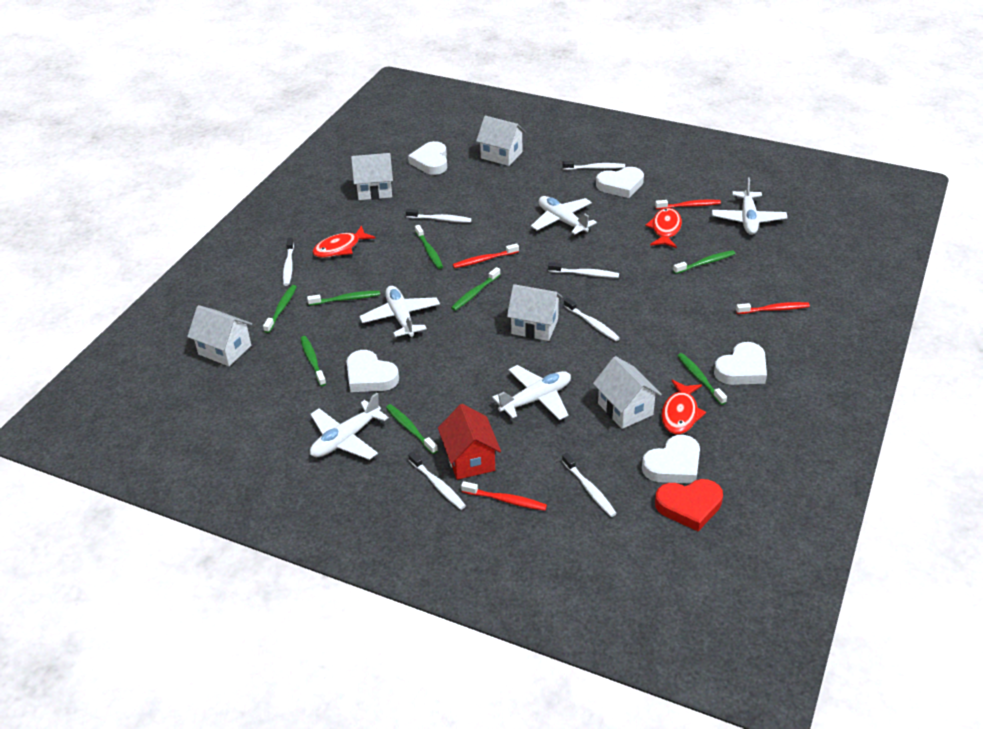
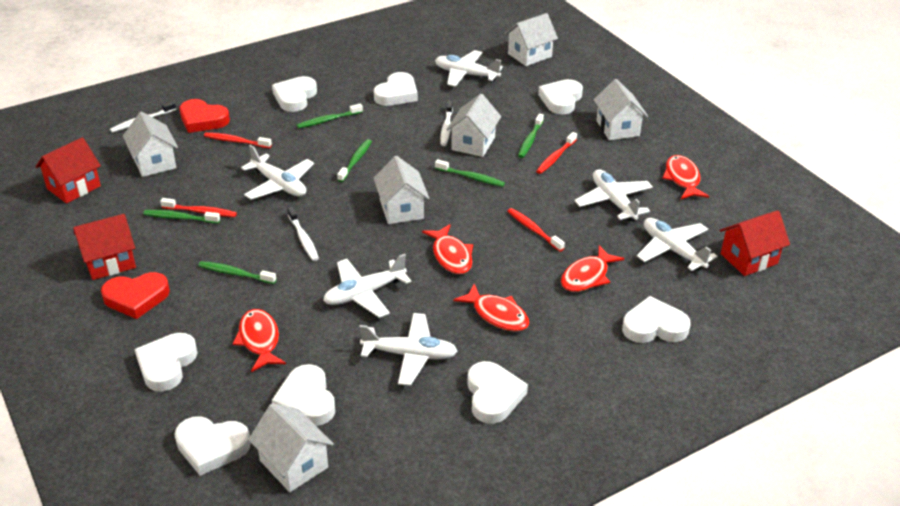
green toothbrush: [263,285,297,333] [300,336,326,386] [307,291,380,306] [386,404,438,454] [415,225,443,269] [451,267,501,311] [673,250,735,274] [677,353,727,405] = 8 -> [143,210,220,224] [198,261,276,284] [297,103,363,128] [337,139,372,182] [435,159,505,187] [518,114,544,158] = 6
red fish: [313,225,376,258] [645,208,682,248] [661,379,706,434] = 3 -> [233,309,286,372] [422,224,473,274] [453,284,529,331] [561,245,624,292] [662,155,709,199] = 5
red heart: [655,479,723,531] = 1 -> [101,272,170,319] [180,99,230,133] = 2
red house: [438,404,501,480] = 1 -> [35,137,101,203] [73,214,136,280] [720,210,790,276] = 3
white heart: [346,350,399,392] [408,141,447,175] [596,167,644,198] [642,435,700,484] [714,342,767,385] = 5 -> [135,333,197,392] [175,416,251,476] [272,76,317,112] [272,364,335,426] [374,72,418,106] [467,361,528,424] [538,79,583,114] [622,296,691,343] = 8
white house: [187,305,252,366] [351,153,393,200] [476,116,526,166] [507,284,563,341] [593,356,662,429] = 5 -> [123,112,178,177] [248,403,334,492] [373,156,429,224] [446,94,501,157] [505,13,558,66] [594,79,648,140] = 6
white plane: [310,393,389,460] [359,286,440,338] [492,365,571,420] [531,196,597,235] [712,178,788,235] = 5 -> [241,145,314,199] [323,254,411,318] [359,313,458,386] [435,50,503,87] [574,169,653,221] [637,218,718,271] = 6
white toothbrush: [283,238,294,286] [406,209,472,223] [408,452,466,510] [548,262,619,278] [562,161,625,170] [562,453,617,517] [564,298,620,341] = 7 -> [110,101,176,133] [287,207,319,261] [440,101,453,146] = 3

